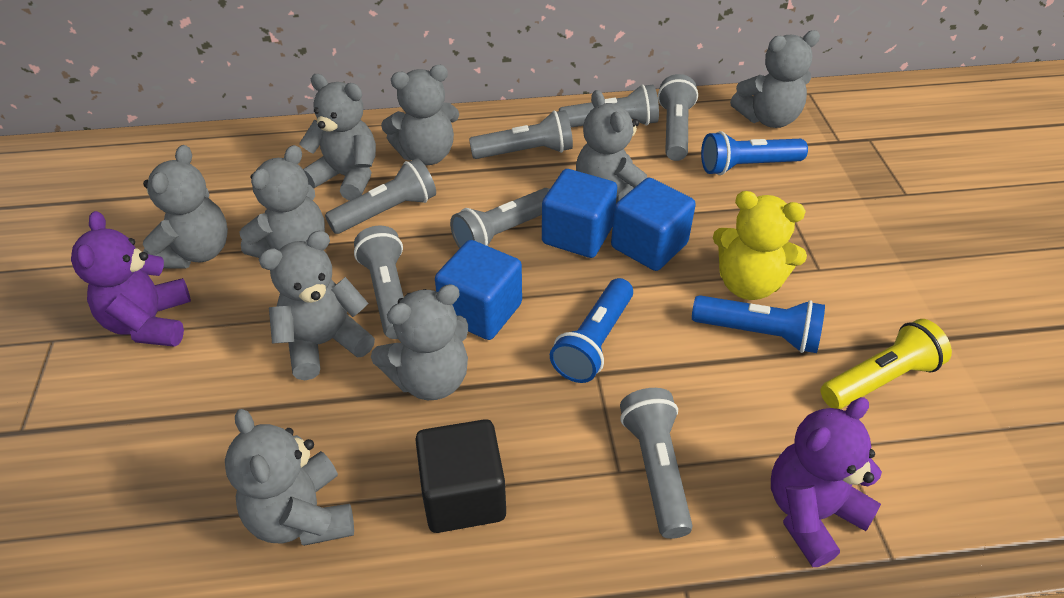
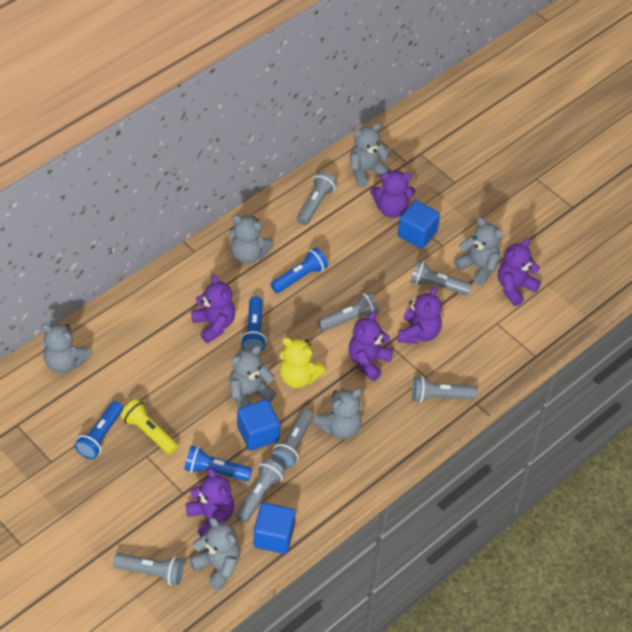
black cube: [415,419,506,533] = 1 -> none = 0
blue flashlight: [550,278,633,383] [692,295,825,353] [701,131,808,175] = 3 -> [74,401,123,459] [184,445,252,481] [241,296,267,351] [270,248,328,293] = 4
grey teddy bear: [143,145,228,269] [225,409,354,546] [240,145,325,258] [258,231,375,380] [299,74,376,201] [371,284,468,400] [381,65,459,165] [576,90,647,203] [730,30,820,128] = 9 -> [41,323,91,373] [189,517,240,591] [230,215,273,264] [230,346,276,409] [313,388,362,439] [350,123,391,187] [454,217,502,285] = 7
purple teddy bear: [71,211,191,347] [771,397,882,567] = 2 -> [186,468,234,537] [191,274,235,343] [349,311,393,381] [370,170,415,218] [398,286,442,344] [498,238,541,306] = 6

